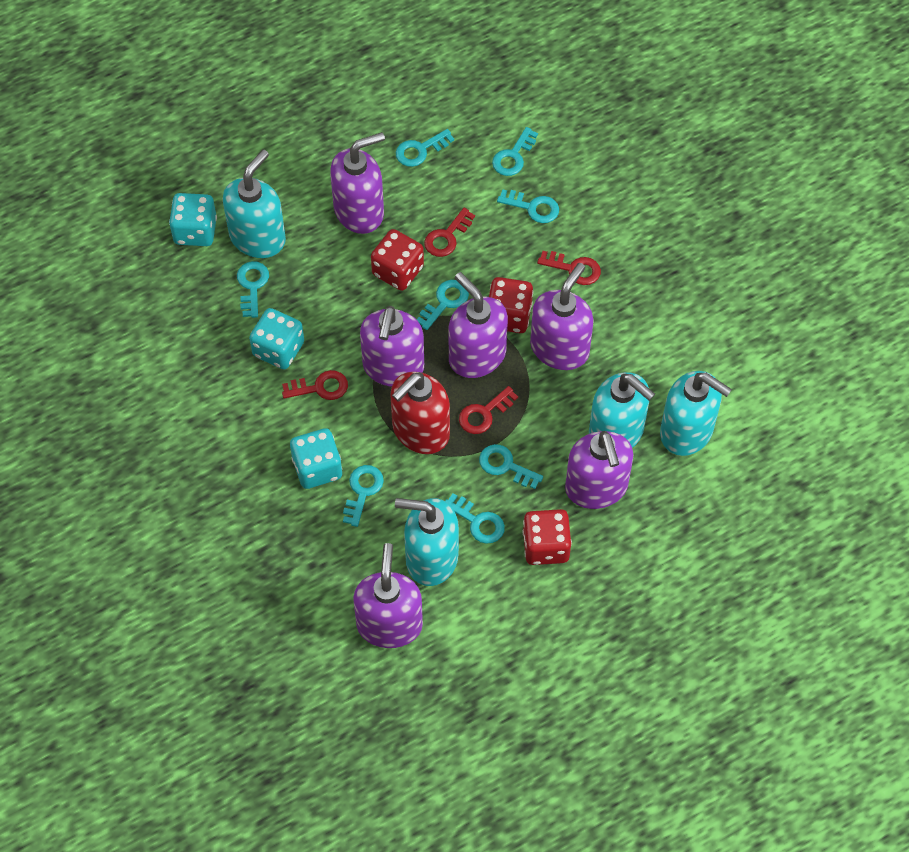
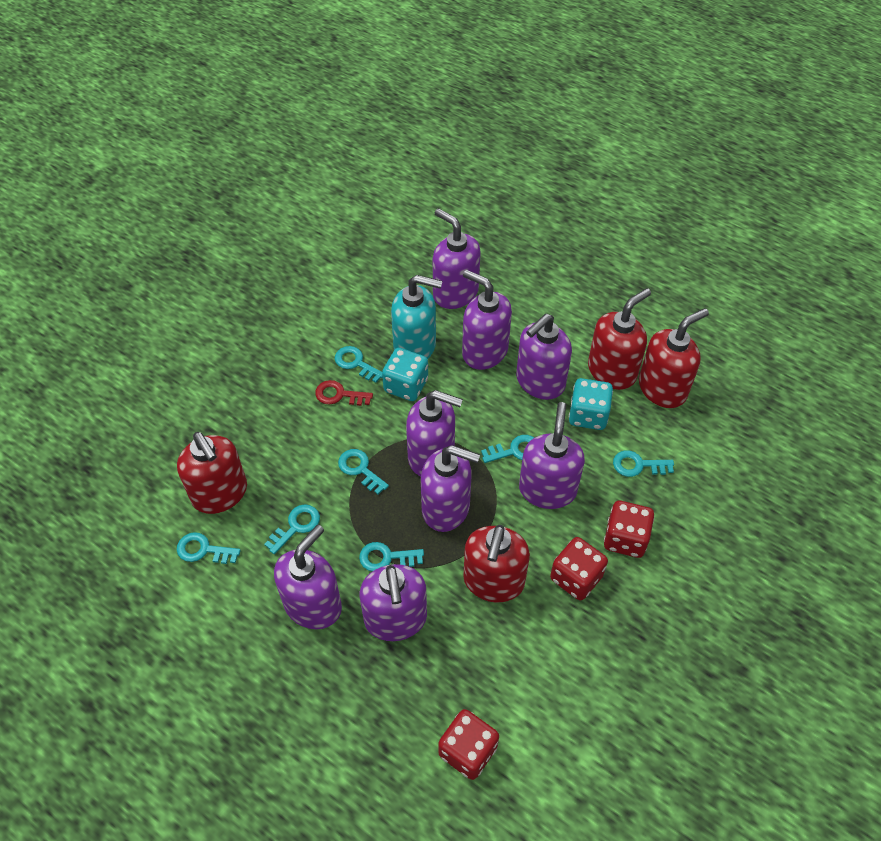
purple soap dispenser: [330,132,385,234] [353,543,423,648] [360,306,424,387] [449,272,508,378] [530,263,594,370] [565,431,633,509] = 6 -> [274,525,342,629] [360,564,427,641] [406,390,463,476] [421,445,480,532] [433,208,481,309] [462,270,512,370] [516,314,572,400] [519,402,585,509] = 8
red key: [282,370,348,400] [424,208,475,257] [459,386,518,434] [537,251,601,285] = 4 -> [315,380,373,406] = 1
red soap dispenser: [390,372,450,454] = 1 -> [177,432,247,514] [463,525,530,602] [588,288,651,390] [639,308,709,408] = 4
turquoise dice: [169,193,217,246] [249,308,304,369] [290,428,342,489] = 3 -> [382,348,428,401] [569,378,613,430] = 2
turquoise key: [237,261,269,318] [343,465,384,527] [396,129,454,167] [417,280,469,330] [445,493,505,544] [479,444,543,489] [492,127,538,176] [497,189,559,223] = 8 -> [177,532,241,564] [264,504,320,554] [335,346,383,383] [338,449,389,494] [359,542,424,571] [481,435,534,463] [613,450,674,477] = 7
turquoise soap dispenser: [223,150,286,258] [395,498,459,586] [589,372,655,448] [660,371,732,456] = 4 -> [391,275,442,359] = 1

